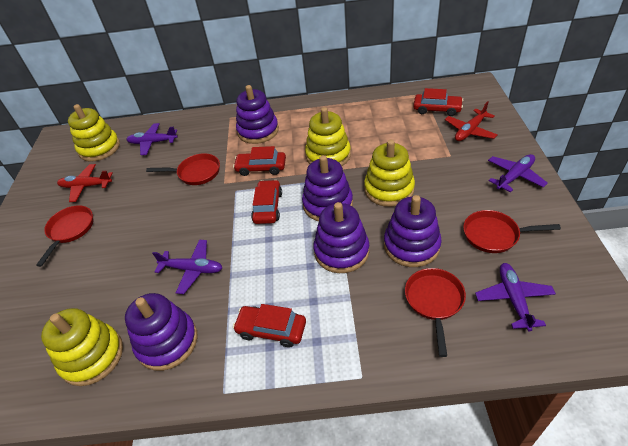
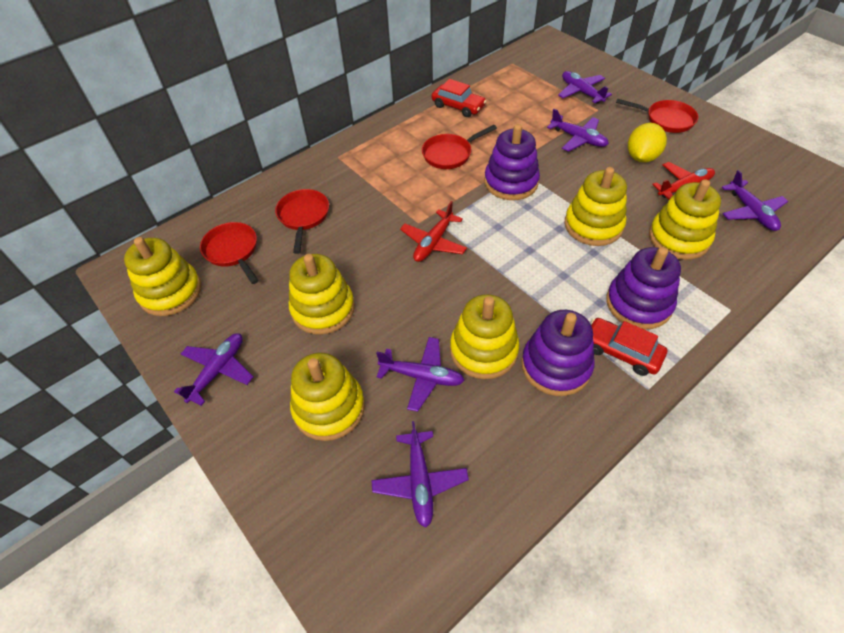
purple plane: [126,123,178,155] [152,240,223,294] [475,263,556,331] [488,154,548,192] = 4 -> [174,333,253,406] [372,421,469,528] [376,337,465,412] [547,109,609,152] [558,71,612,104] [722,170,788,231] = 6
purple stacking toy: [125,293,198,371] [236,85,279,144] [302,155,353,221] [313,202,369,273] [384,195,442,267] = 5 -> [484,124,540,200] [521,310,595,396] [606,247,681,330] = 3
red car: [233,146,286,176] [233,304,306,348] [251,180,282,224] [413,88,463,116] = 4 -> [432,79,486,117] [591,318,668,376] = 2
yellow lemon: none = 0 -> [628,123,667,163] = 1
yellow stacking toy: [41,308,123,386] [68,104,120,162] [305,107,351,166] [364,140,415,207] = 4 -> [124,237,201,316] [289,254,355,335] [290,353,365,441] [450,294,520,379] [565,167,627,246] [649,179,721,260] = 6

